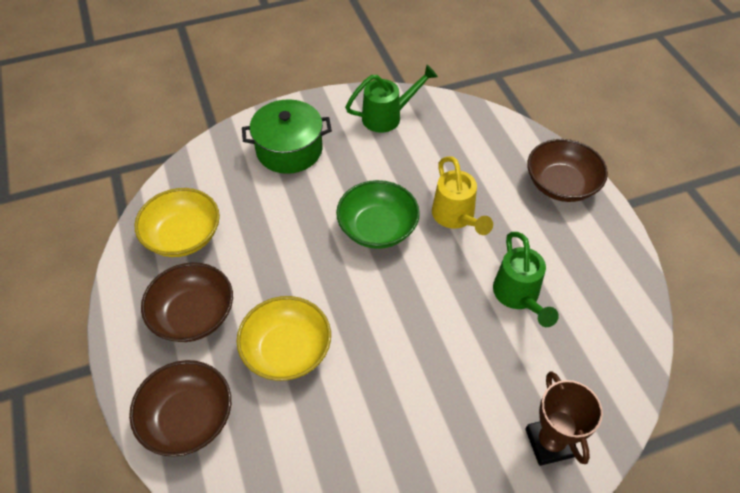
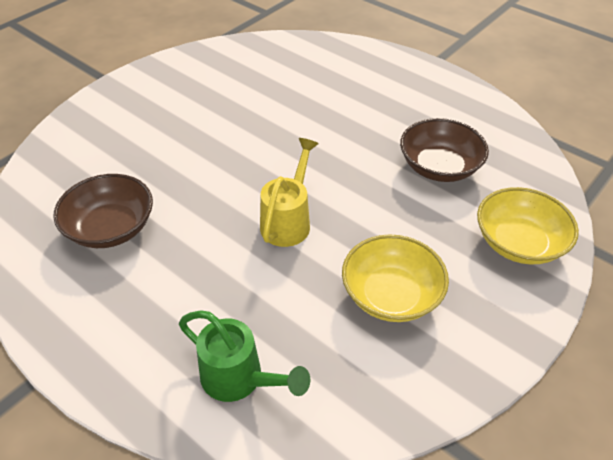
brown bowl: [129,360,231,457] [141,262,233,342] [527,139,608,202] = 3 -> [53,174,153,248] [400,118,489,182] = 2
brown trophy: [525,371,603,466] = 1 -> none = 0
green bowl: [336,180,420,249] = 1 -> none = 0
green pot: [242,99,332,174] = 1 -> none = 0
green watering can: [345,65,438,133] [493,232,559,327] = 2 -> [179,310,310,402] = 1

